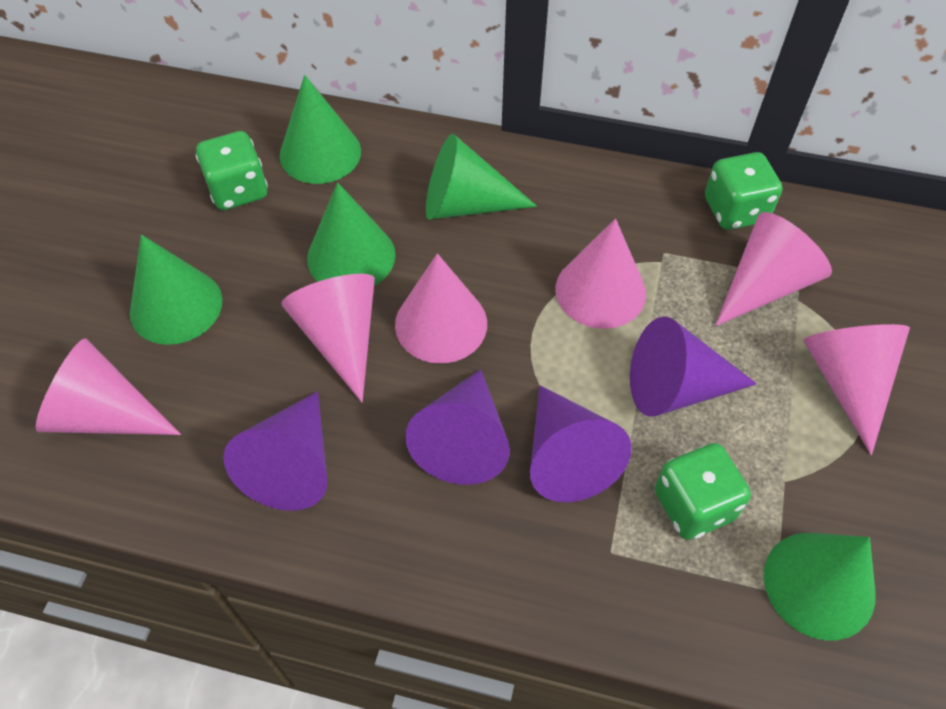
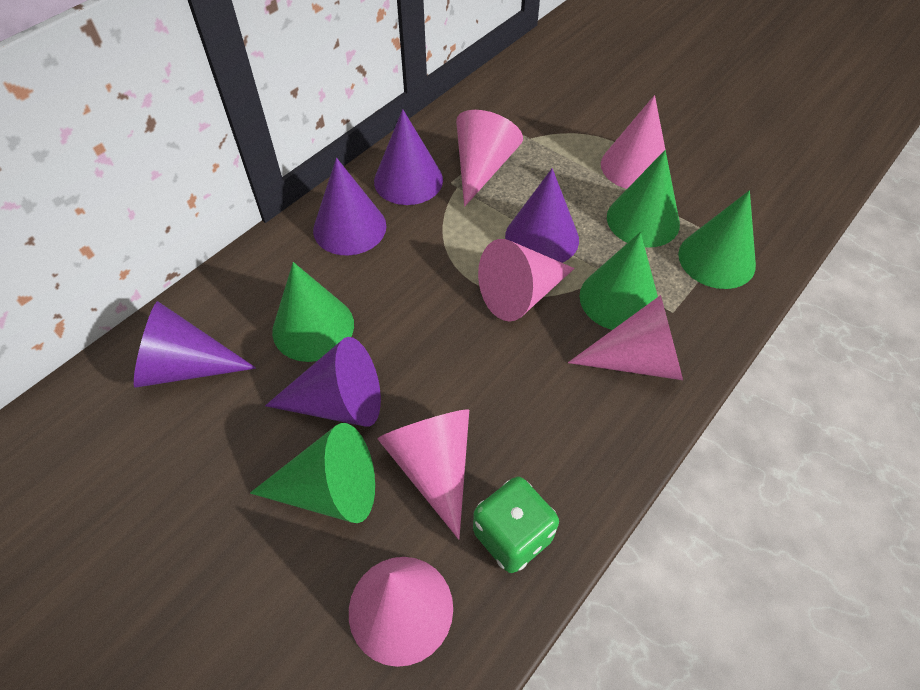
green dice: [196,131,268,210] [655,443,751,540] [705,152,782,230] = 3 -> [473,477,559,573] = 1
purple cone: [223,391,327,511] [405,369,510,485] [530,386,632,502] [630,316,757,417] = 4 -> [134,301,256,388] [265,337,381,427] [313,158,387,255] [374,109,443,205] [505,168,579,263] = 5

